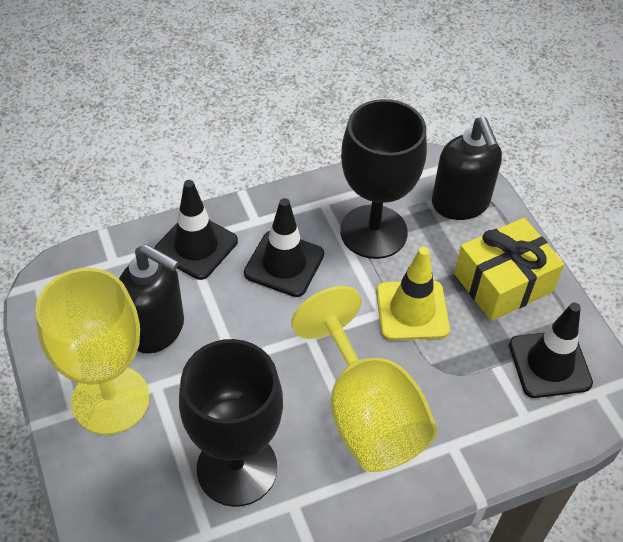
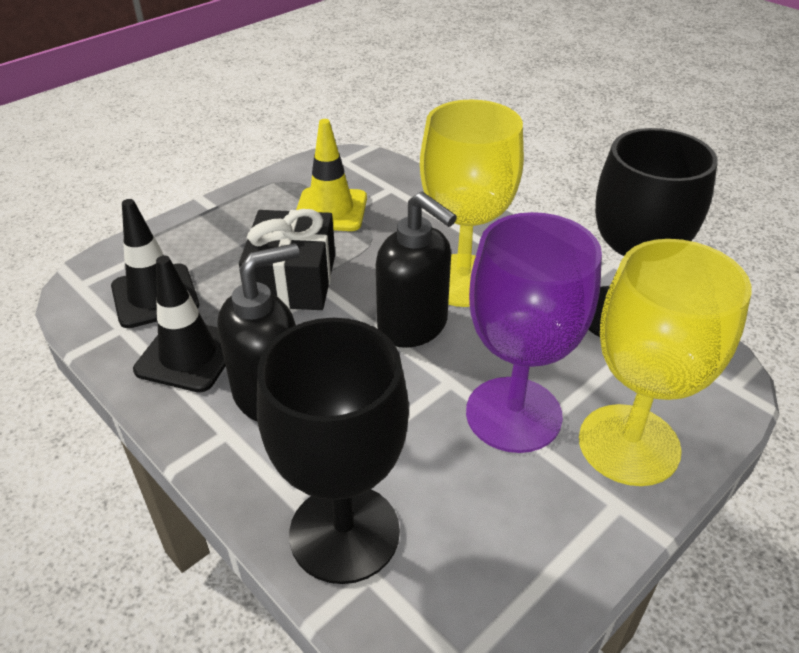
black gift: none = 0 -> [239,209,335,310] = 1
black traffic cone: [154,180,238,280] [244,198,324,297] [509,303,593,398] = 3 -> [111,199,199,328] [133,256,226,392] = 2
purple goblet: none = 0 -> [466,212,602,453] = 1
yellow gift: [454,218,564,321] = 1 -> none = 0

